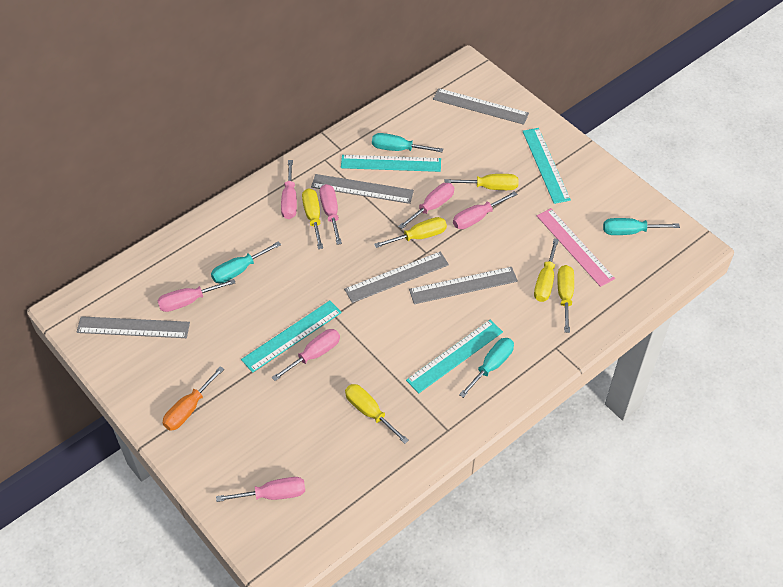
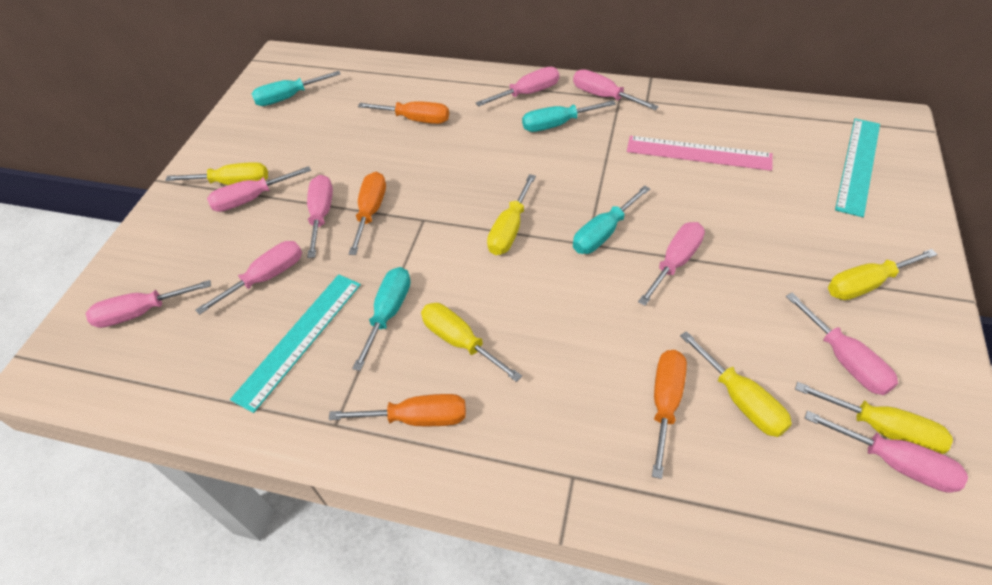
grey ruler: [77,316,190,338] [311,174,414,204] [344,252,449,303] [409,267,518,304] [433,88,529,125] = 5 -> none = 0
orange screwdriver: [163,366,224,431] = 1 -> [329,394,466,426] [349,172,386,255] [358,101,449,124] [652,350,687,479] = 4
pink screwdriver: [157,279,236,312] [216,477,305,502] [272,329,340,381] [281,160,297,219] [320,184,342,245] [398,183,454,229] [453,191,517,229] = 7 -> [86,280,211,328] [195,241,302,315] [207,166,311,212] [307,175,333,258] [476,67,559,106] [573,69,659,110] [638,222,705,306] [786,292,898,395] [804,411,968,493] = 9
turquoise ruler: [241,301,342,373] [341,155,441,172] [406,320,503,393] [523,128,571,204] = 4 -> [230,274,361,413] [835,118,880,217] = 2

